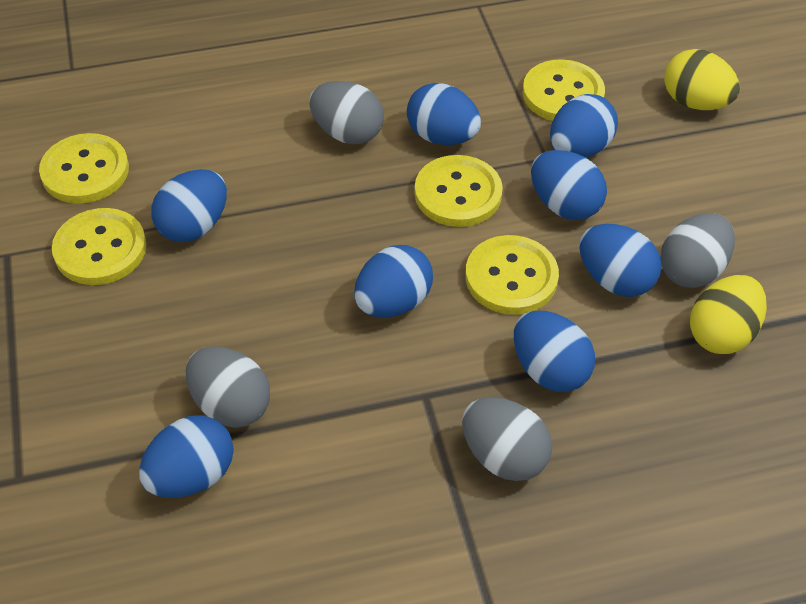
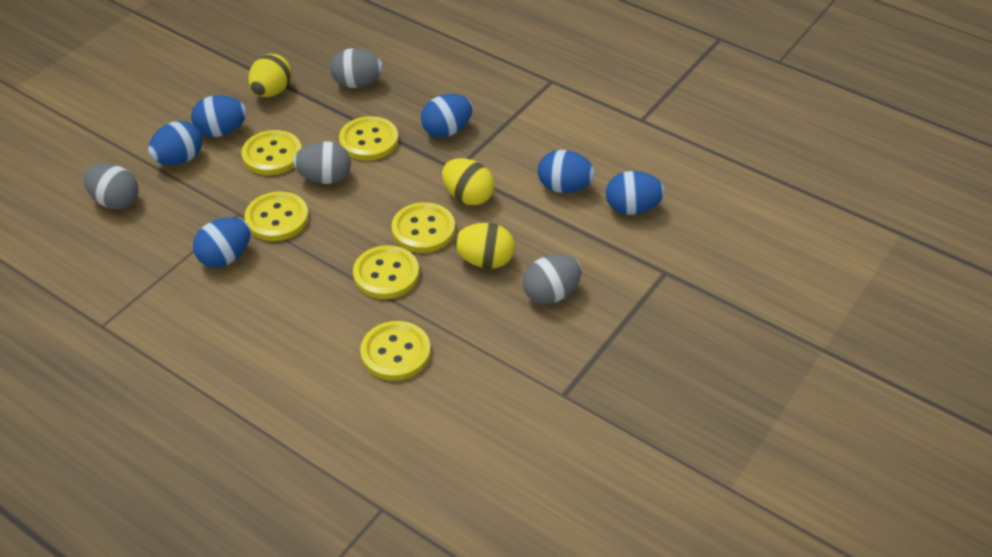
blue egg: [139,415,234,498] [151,169,227,242] [354,245,433,317] [407,83,481,145] [514,311,595,392] [531,150,607,220] [550,94,618,157] [579,224,662,297] = 8 -> [148,121,202,165] [191,95,247,137] [193,217,251,268] [421,94,472,138] [538,150,595,193] [606,171,665,215] = 6
yellow button: [39,133,129,203] [52,208,146,285] [415,155,503,227] [465,235,559,315] [522,59,605,121] = 5 -> [241,130,302,175] [244,191,309,241] [339,116,398,161] [353,245,419,299] [360,321,431,381] [391,202,455,253] = 6
yellow egg: [664,49,740,110] [690,275,767,354] = 2 -> [248,54,291,97] [442,158,495,205] [454,223,515,269] = 3

